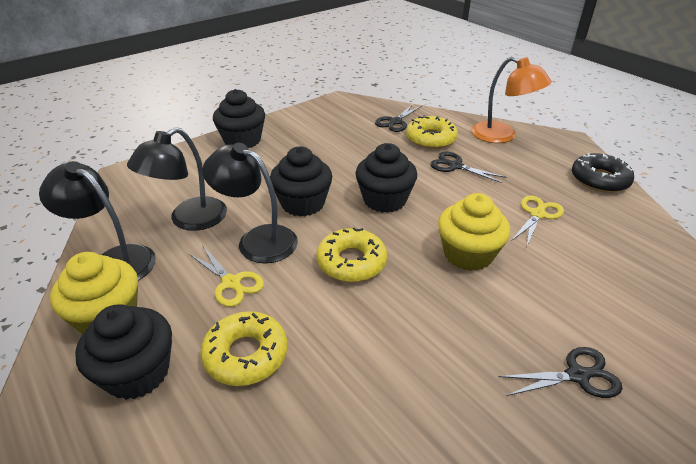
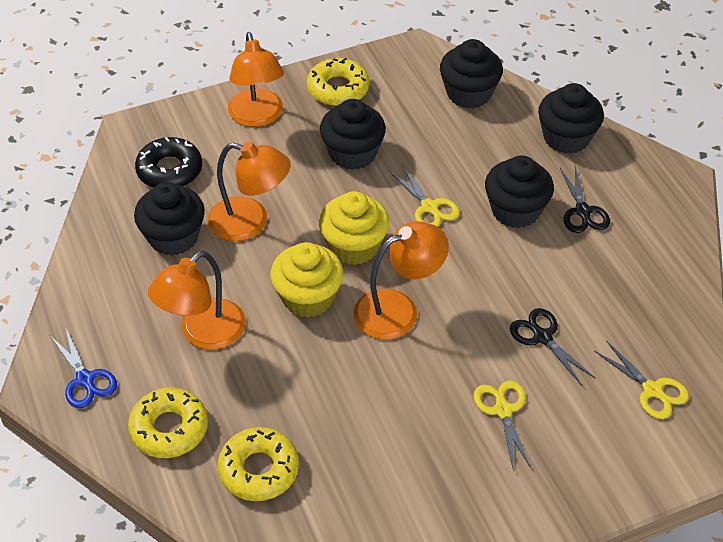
black cupcake: [75,304,172,400] [213,89,265,148] [270,146,332,217] [355,143,417,213] = 4 -> [134,182,205,256] [320,99,386,170] [440,39,503,108] [485,156,554,228] [538,83,604,154] = 5
black lamp: [39,161,156,281] [127,127,227,231] [202,143,298,264] = 3 -> none = 0
black scissors: [375,104,422,132] [430,152,507,183] [499,347,623,398] = 3 -> [510,308,595,386] [560,166,610,233] = 2
blue scissors: none = 0 -> [51,329,117,408] = 1
orange lamp: [471,56,552,143] = 1 -> [148,251,246,350] [207,142,291,241] [228,32,284,127] [353,221,449,340] = 4
yellow scissors: [189,245,264,307] [511,195,564,247] = 2 -> [389,164,460,227] [473,380,532,472] [594,341,689,419] = 3

